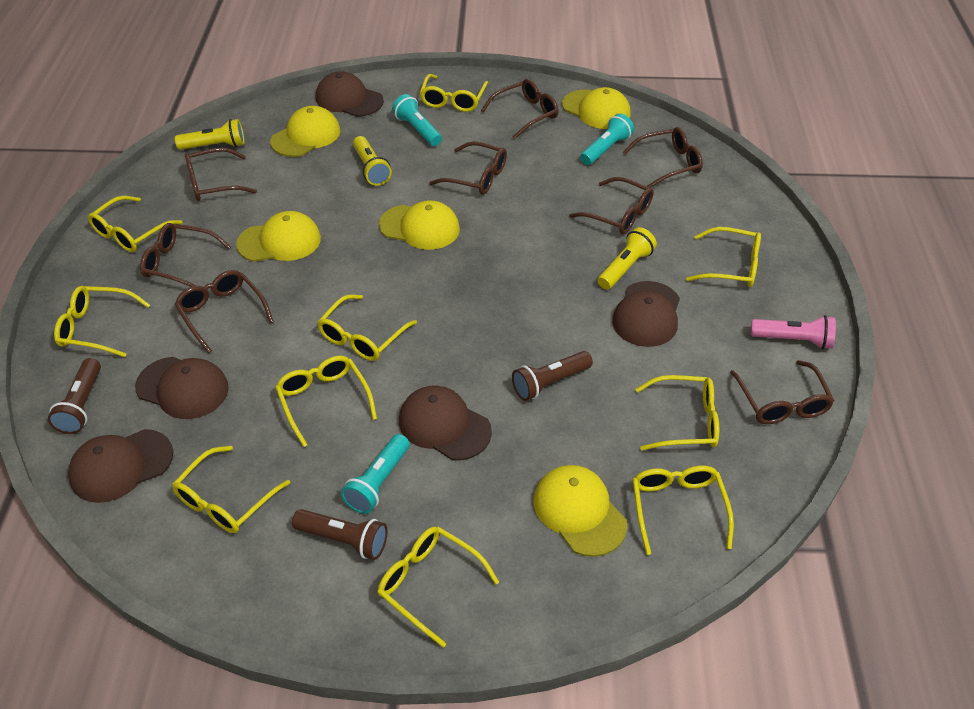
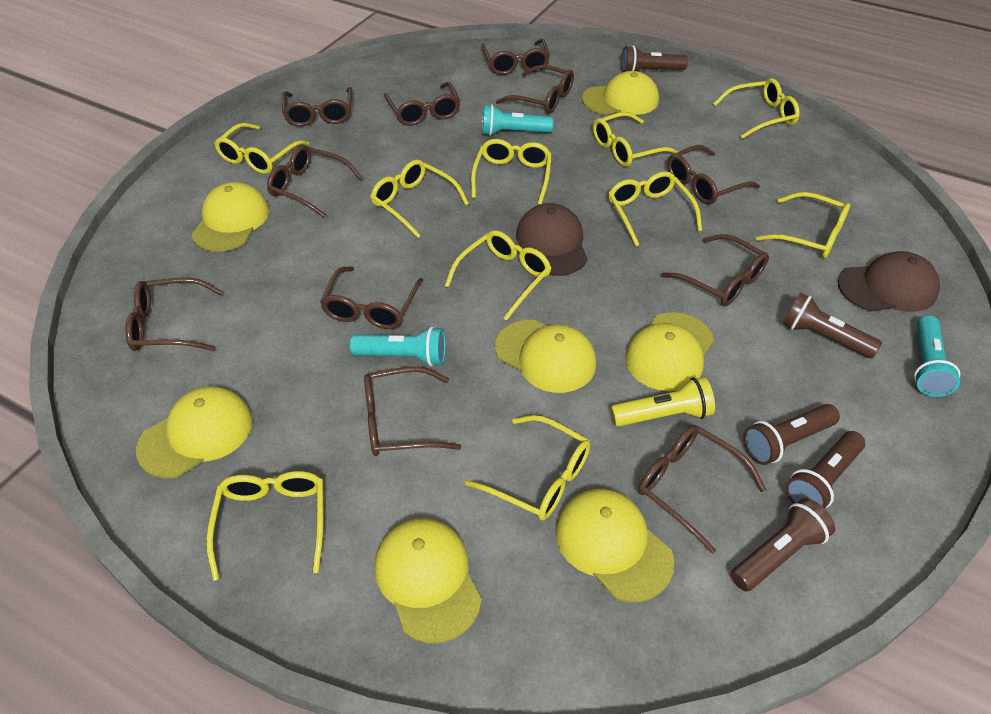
brown cap: [68,429,173,503] [135,357,229,419] [316,71,384,117] [399,385,492,460] [612,281,680,347] = 5 -> [516,203,588,276] [838,251,940,312] = 2
brown flashlight: [48,358,101,434] [292,509,388,560] [512,351,593,401] = 3 -> [621,46,688,73] [731,498,835,592] [743,404,840,465] [783,293,882,358] [785,431,865,509] = 5
brown glasses: [140,223,231,287] [174,270,274,354] [185,147,257,201] [429,141,507,195] [481,79,558,139] [569,177,654,234] [623,127,703,188] [730,360,834,424] = 8 -> [125,278,223,351] [267,145,363,218] [282,87,352,127] [320,266,423,329] [364,367,461,456] [384,82,460,126] [481,39,550,75] [496,65,574,114] [638,425,766,554] [661,234,769,306] [667,145,760,205] = 11
pink flashlight: [751,315,836,349] = 1 -> none = 0
yellow cap: [236,211,321,262] [270,106,340,157] [379,200,460,250] [533,465,627,557] [562,87,631,129] = 5 -> [136,387,253,479] [191,182,269,252] [374,518,482,644] [495,320,596,393] [555,489,674,602] [582,71,659,115] [625,312,714,391] = 7
yellow flashlight: [175,119,244,150] [353,136,392,186] [598,227,657,290] = 3 -> [610,377,715,427] = 1

